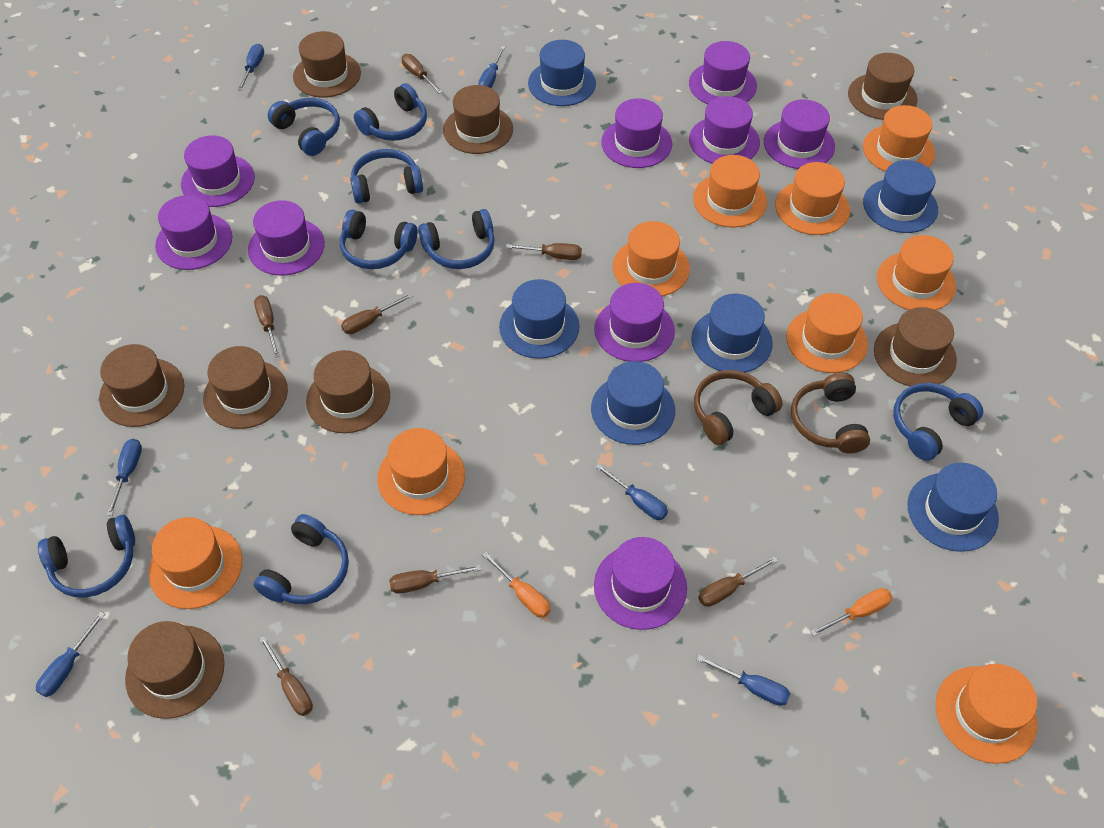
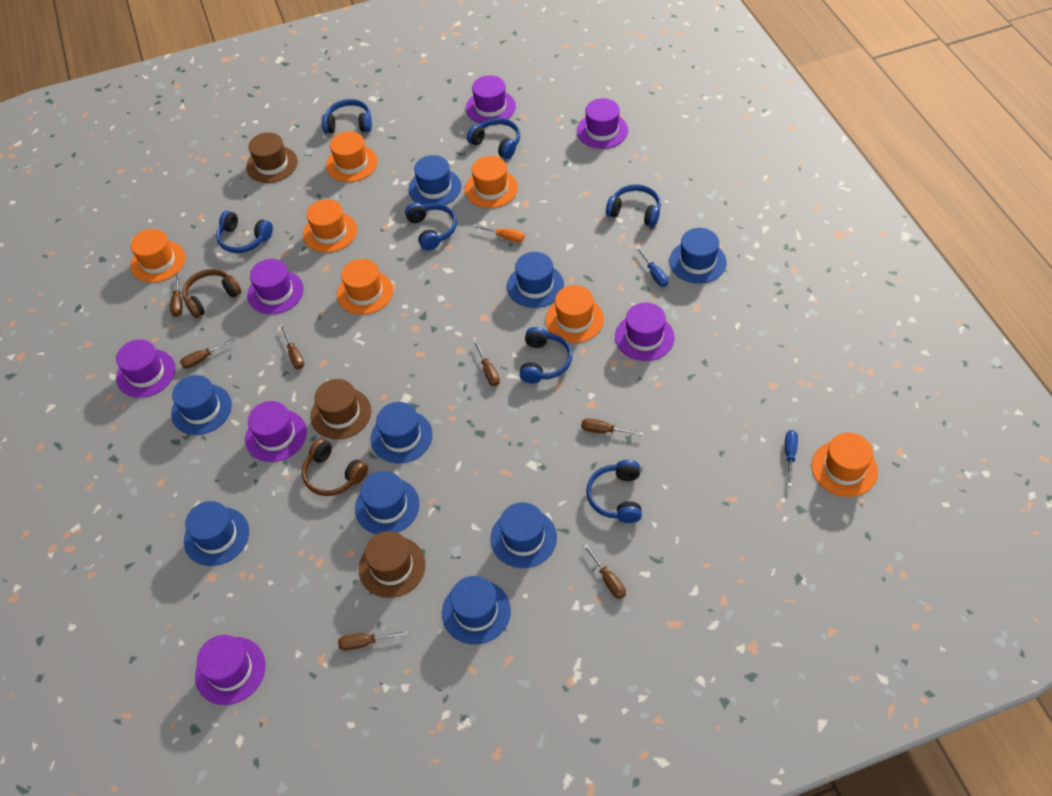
blue hat: [499,279,580,359] [528,40,596,106] [591,361,675,445] [691,294,773,372] [863,160,938,233] [907,463,999,552] = 6 -> [171,375,232,435] [184,501,249,566] [355,471,420,534] [370,402,433,463] [408,155,461,205] [442,576,511,645] [491,502,557,568] [507,252,564,308] [669,228,727,284] = 9
blue headphones: [38,515,135,598] [254,514,349,604] [268,98,340,156] [340,210,417,269] [350,149,423,204] [354,83,427,141] [418,209,495,269] [893,383,983,461] = 8 -> [216,211,273,253] [322,99,372,134] [405,202,457,251] [467,118,520,159] [520,327,572,383] [586,460,642,523] [606,184,661,227] = 7
blue screwdriver: [36,611,105,697] [107,439,142,516] [238,44,264,91] [479,46,505,88] [595,464,668,520] [697,655,790,706] = 6 -> [636,246,668,287] [785,430,798,487] = 2
brown hat: [99,344,184,427] [125,621,225,719] [203,346,288,429] [293,31,361,98] [306,350,390,433] [443,85,513,154] [848,53,918,120] [874,307,957,386] = 8 -> [246,132,298,183] [310,379,371,439] [359,531,426,598] = 3
orange hat: [149,517,242,609] [377,428,465,515] [613,221,690,296] [693,155,767,228] [775,162,850,235] [786,293,868,373] [863,105,935,172] [877,235,956,310] [935,664,1038,764] = 9 -> [130,229,186,283] [303,199,357,253] [326,131,378,182] [337,259,393,315] [465,156,518,208] [545,285,604,343] [811,433,878,497] = 7
orange screwdriver: [482,552,551,618] [810,588,892,636] = 2 -> [473,224,525,242] = 1
purple hat: [155,195,232,270] [181,135,255,207] [248,200,325,276] [594,283,675,362] [594,537,687,630] [601,98,672,168] [689,41,757,104] [689,96,760,164] [764,99,835,169] = 9 -> [116,339,176,398] [195,635,266,705] [245,401,307,462] [247,259,304,314] [466,75,516,124] [577,98,628,149] [615,302,675,361] = 7

